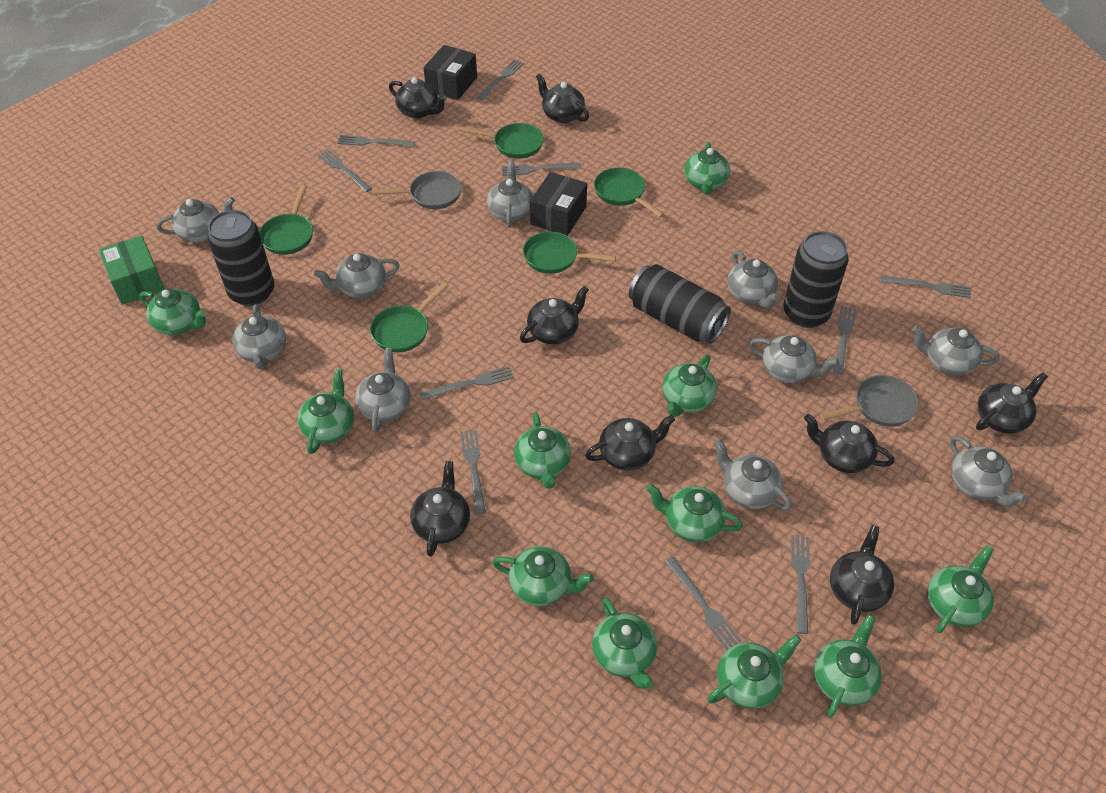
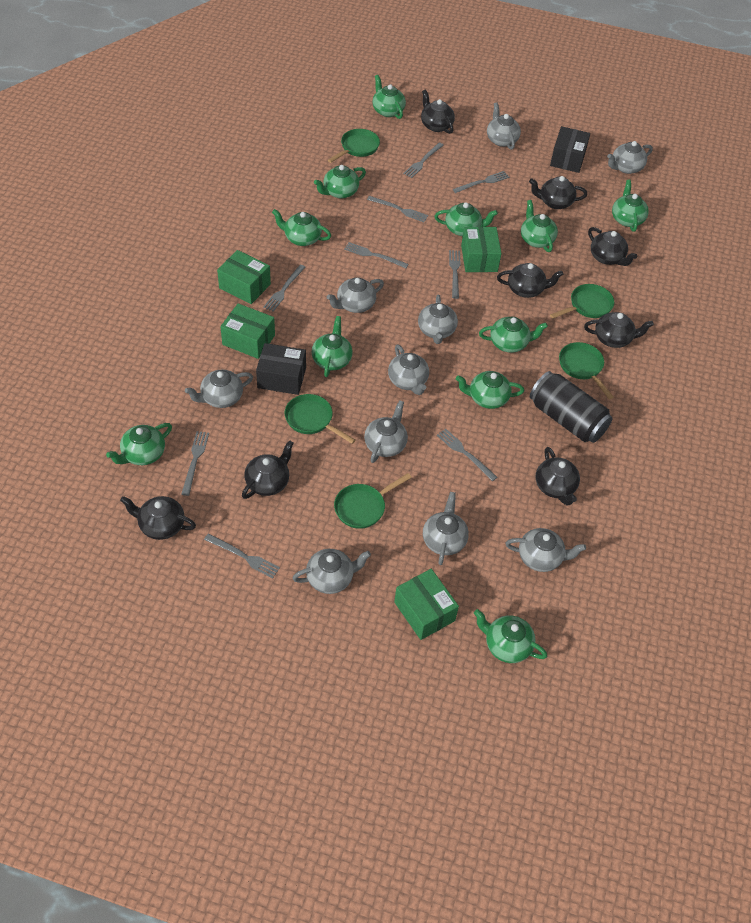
black can: [207,210,274,306] [629,264,731,344] [783,231,849,328] = 3 -> [530,371,613,443] = 1
green box: [99,235,165,305] = 1 -> [217,250,271,304] [220,303,275,359] [394,569,459,640] [461,227,502,272] = 4
grey fork: [318,149,372,192] [337,135,415,147] [420,366,514,400] [460,430,486,515] [477,59,524,100] [502,163,581,176] [664,556,741,650] [791,535,810,634] [833,305,856,374] [881,276,971,298] = 10 -> [181,431,209,496] [204,533,280,578] [263,265,306,312] [344,242,408,268] [367,196,428,222] [403,143,444,178] [437,429,497,481] [449,250,460,299] [453,171,510,193] = 9
grey pan: [372,171,462,209] [820,375,919,427] = 2 -> none = 0

